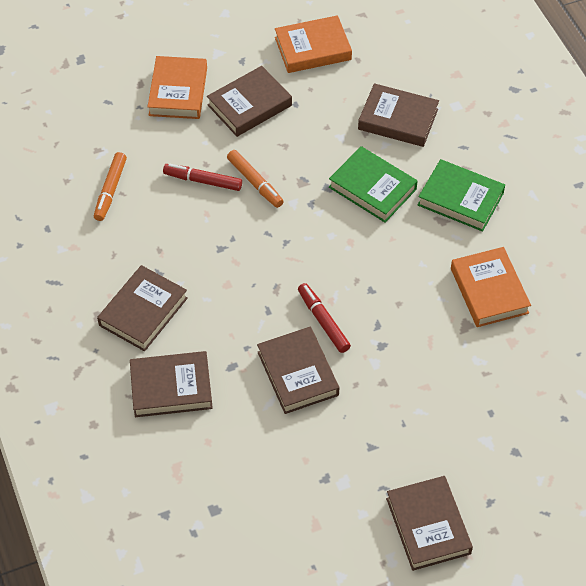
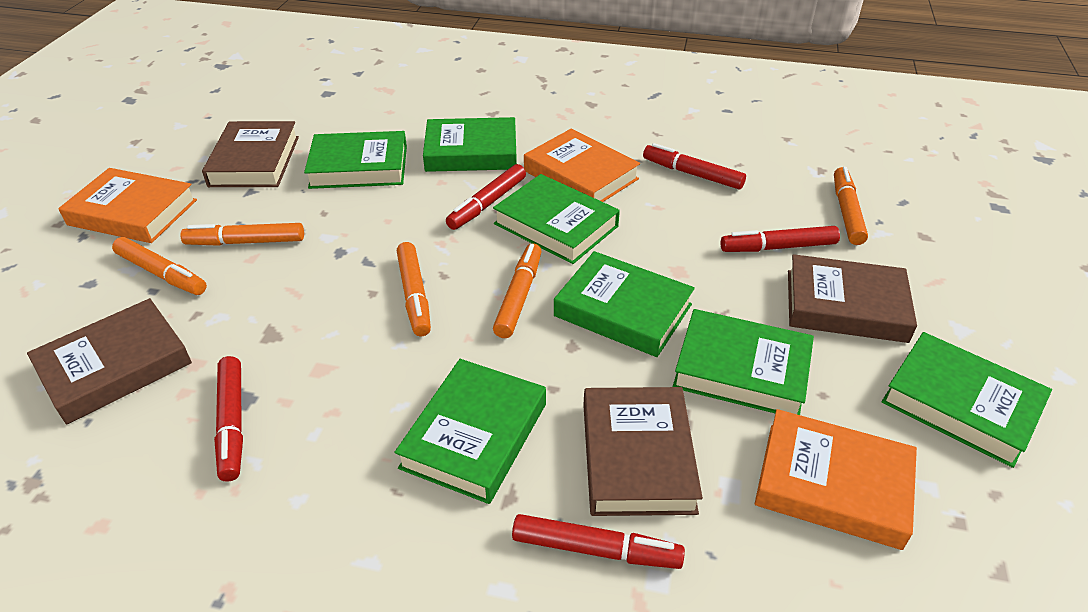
brown book: [97,265,188,351] [130,351,213,417] [207,66,292,136] [257,327,339,414] [358,83,439,147] [386,476,473,571] = 6 -> [27,298,192,425] [202,121,299,187] [583,387,703,516] [788,254,917,343] = 4
green book: [329,146,418,223] [418,159,505,232] = 2 -> [304,131,407,189] [394,359,546,504] [423,117,517,172] [493,174,620,264] [554,251,695,357] [673,309,814,415] [881,332,1052,468] = 7
orange marker: [94,152,127,221] [227,150,284,208] = 2 -> [112,237,207,295] [181,223,304,246] [397,242,431,336] [493,244,542,338] [834,167,868,245] = 5
red marker: [163,164,242,191] [298,283,351,353] = 2 -> [214,356,243,482] [446,164,526,230] [512,514,685,569] [643,143,746,189] [720,226,840,252] = 5

